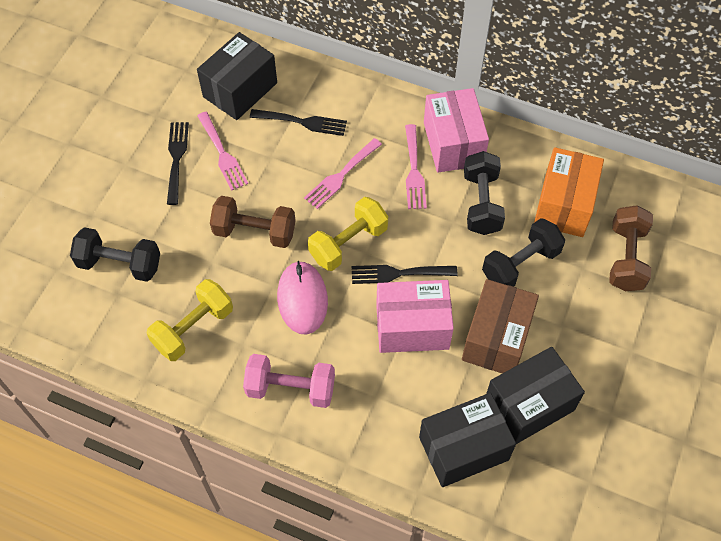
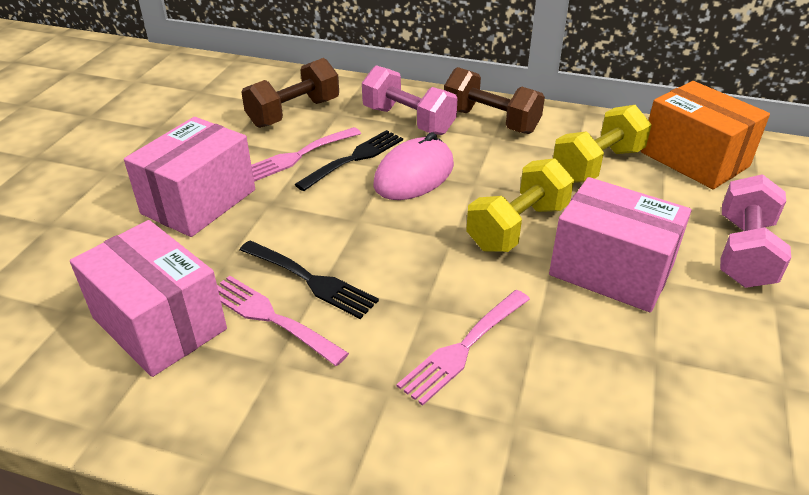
black box: [197,32,277,120] [419,393,516,487] [486,347,585,444] = 3 -> none = 0
black dumbbell: [70,227,160,282] [464,151,505,235] [482,218,565,287] = 3 -> none = 0
black fork: [167,122,189,205] [250,109,347,136] [352,265,458,284] = 3 -> [240,240,379,319] [294,130,403,191] = 2
brown box: [462,279,539,373] = 1 -> none = 0
pink box: [376,280,454,353] [424,88,489,173] = 2 -> [70,220,227,377] [124,117,255,237] [549,177,692,312] = 3
pink dumbbell: [243,354,335,408] = 1 -> [362,65,457,135] [720,174,791,288] = 2

